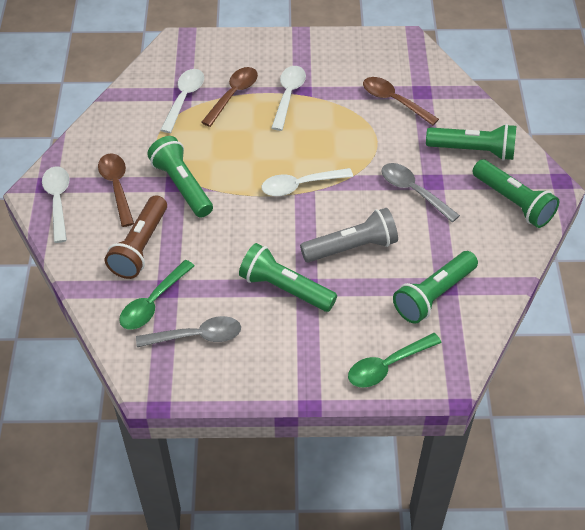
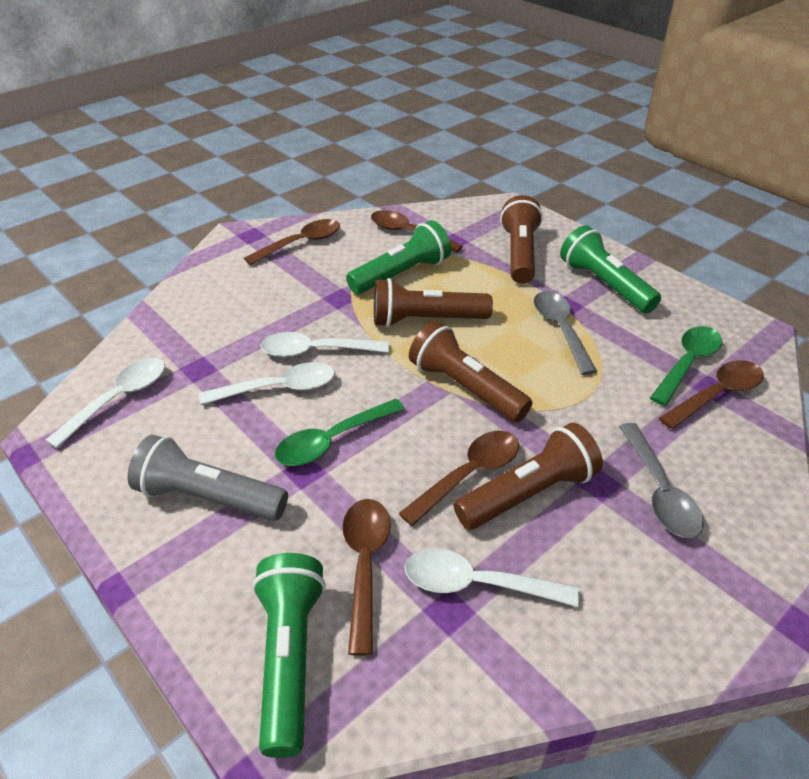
brown flashlight: [105,195,167,279] = 1 -> [374,278,493,327] [409,321,533,422] [454,423,603,530] [500,195,543,284] = 4
brown spoon: [98,153,134,227] [201,67,258,127] [363,77,439,125] = 3 -> [244,219,340,265] [343,499,391,656] [371,210,463,253] [399,431,519,526] [659,360,764,429] = 5
green flashlight: [147,136,213,218] [239,243,337,312] [393,251,478,324] [426,124,516,161] [473,159,560,228] = 5 -> [252,553,326,758] [346,220,451,294] [560,225,661,313] = 3

